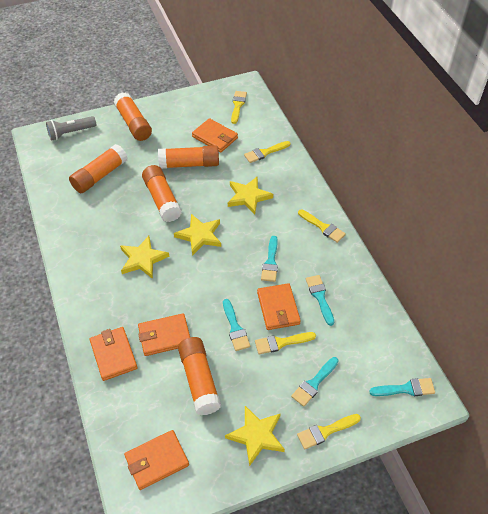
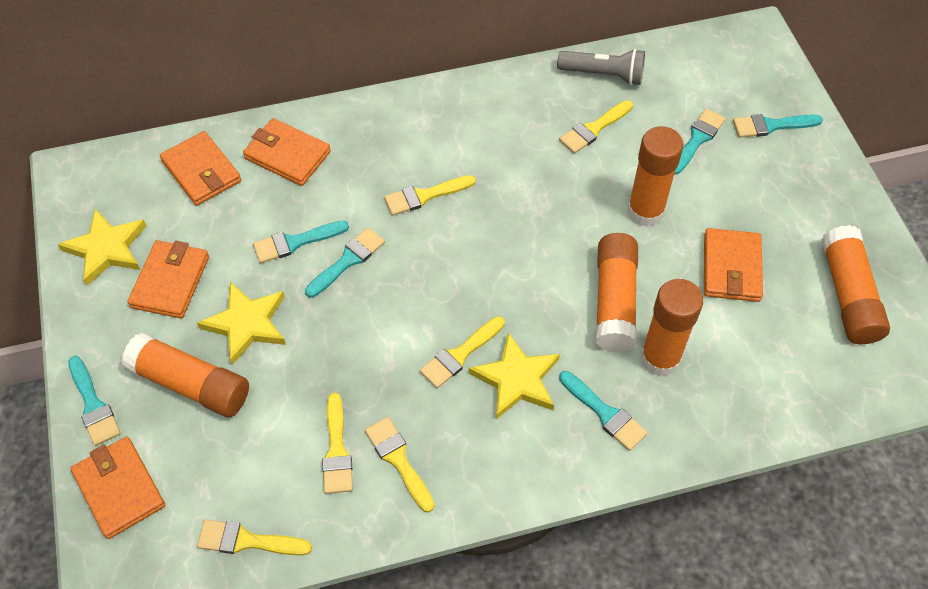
turquoise brush: [223,299,250,351] [261,236,278,282] [291,357,339,407] [306,275,334,326] [369,378,435,396] = 5 -> [68,356,120,446] [253,221,349,263] [305,228,385,298] [559,371,648,451] [674,109,726,175] [733,114,823,138] = 6
yellow brush: [231,91,247,124] [244,141,290,163] [255,332,316,354] [297,414,361,449] [298,209,346,243] = 5 -> [197,520,312,556] [322,393,353,494] [365,417,434,513] [384,175,476,216] [420,316,505,388] [559,100,633,154] = 6
yellow star: [120,236,169,279] [174,214,221,256] [225,406,285,466] [228,177,273,215] = 4 -> [58,208,146,286] [197,282,286,365] [469,333,560,419] = 3

